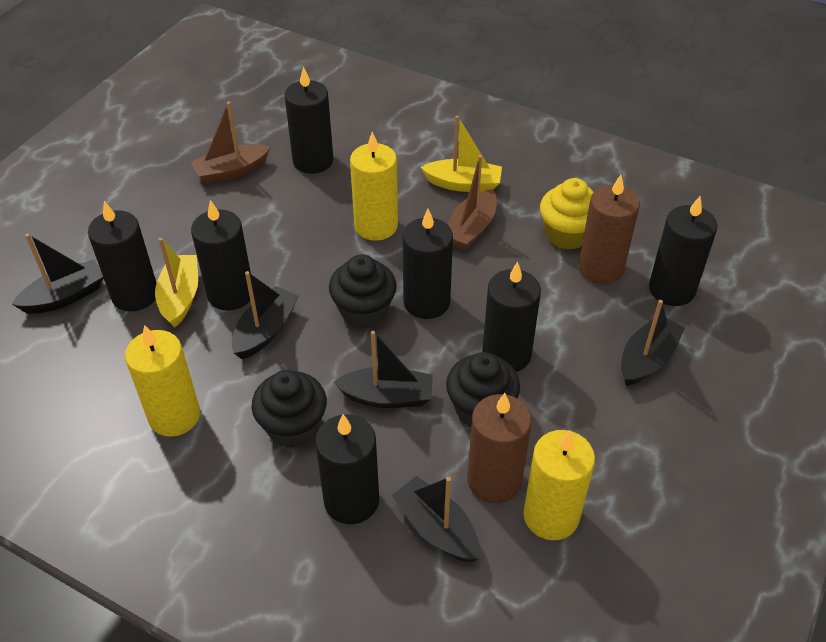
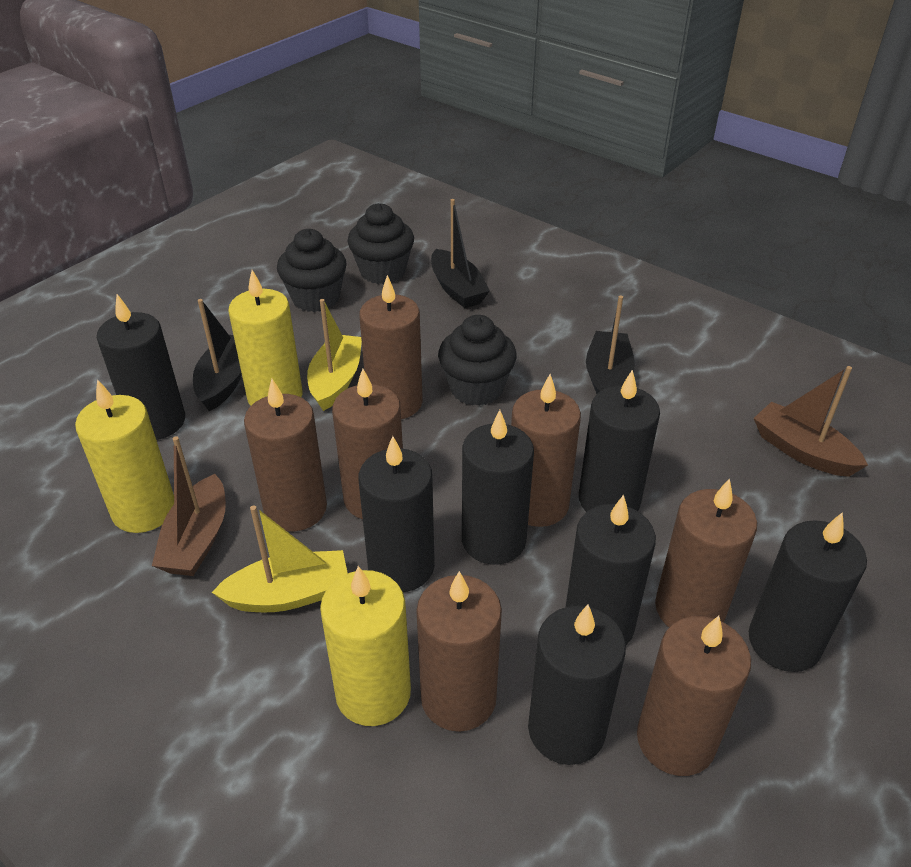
black boat: [12,234,103,314] [232,271,299,359] [334,331,433,408] [392,476,480,562] [621,300,685,386] = 5 -> [193,299,242,412] [431,199,490,308] [586,295,635,394] = 3
brown candle: [467,393,532,503] [578,175,640,285] = 2 -> [244,379,327,531] [332,369,403,519] [359,275,423,419] [416,571,502,732] [511,374,581,527] [637,616,751,776] [655,479,757,627] = 7
yellow cupcake: [540,178,594,250] = 1 -> none = 0

